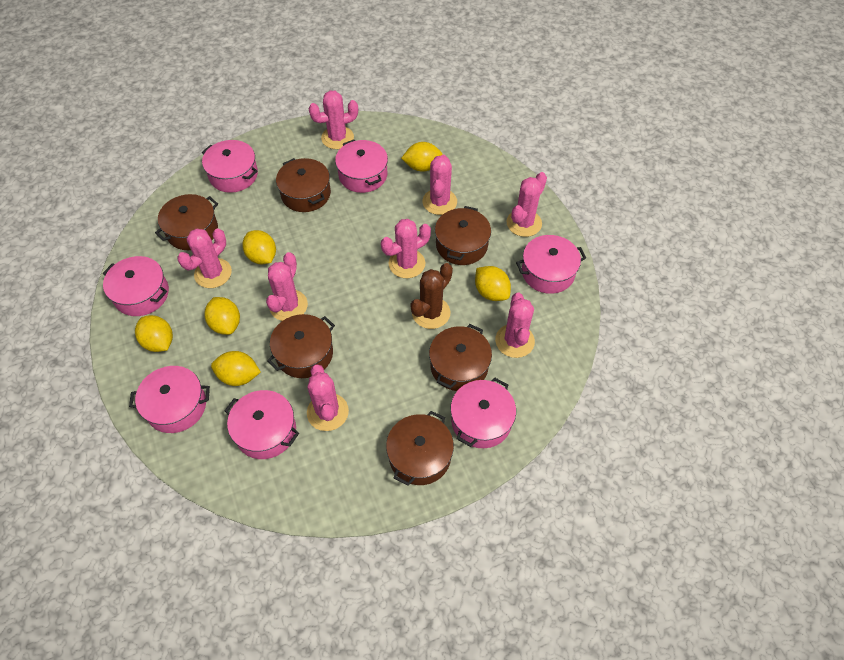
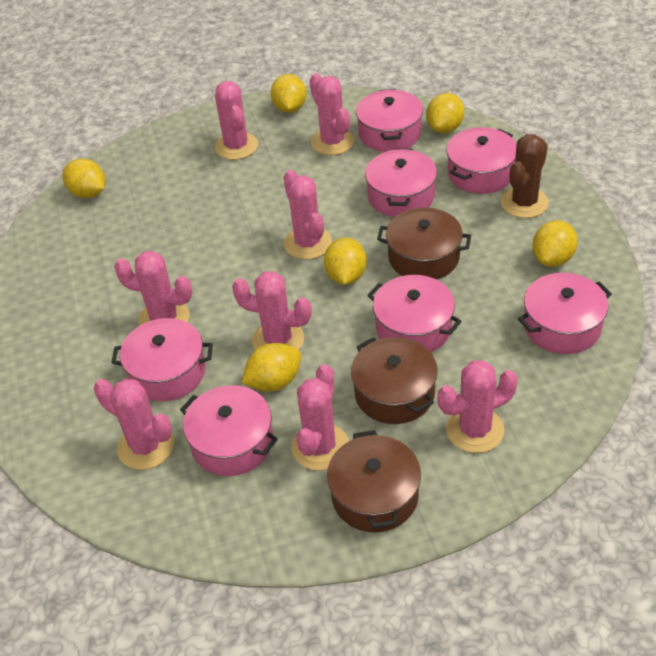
brown pot: [155,194,218,250] [267,314,335,378] [276,158,331,212] [386,411,454,486] [429,324,492,391] [435,206,491,265] = 6 -> [327,430,421,532] [351,337,438,424] [377,207,471,280] = 3

